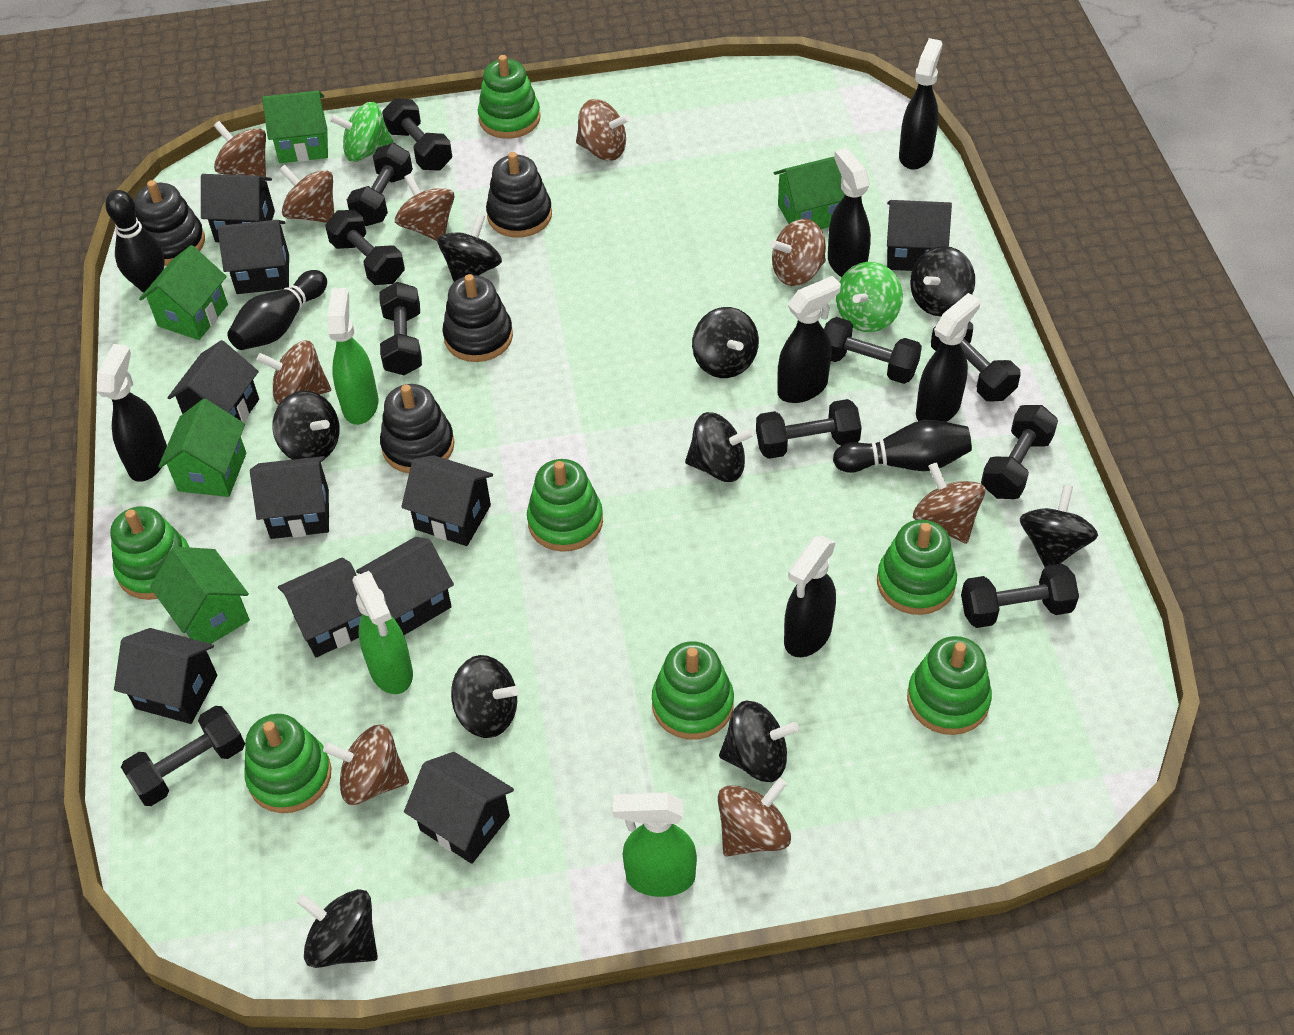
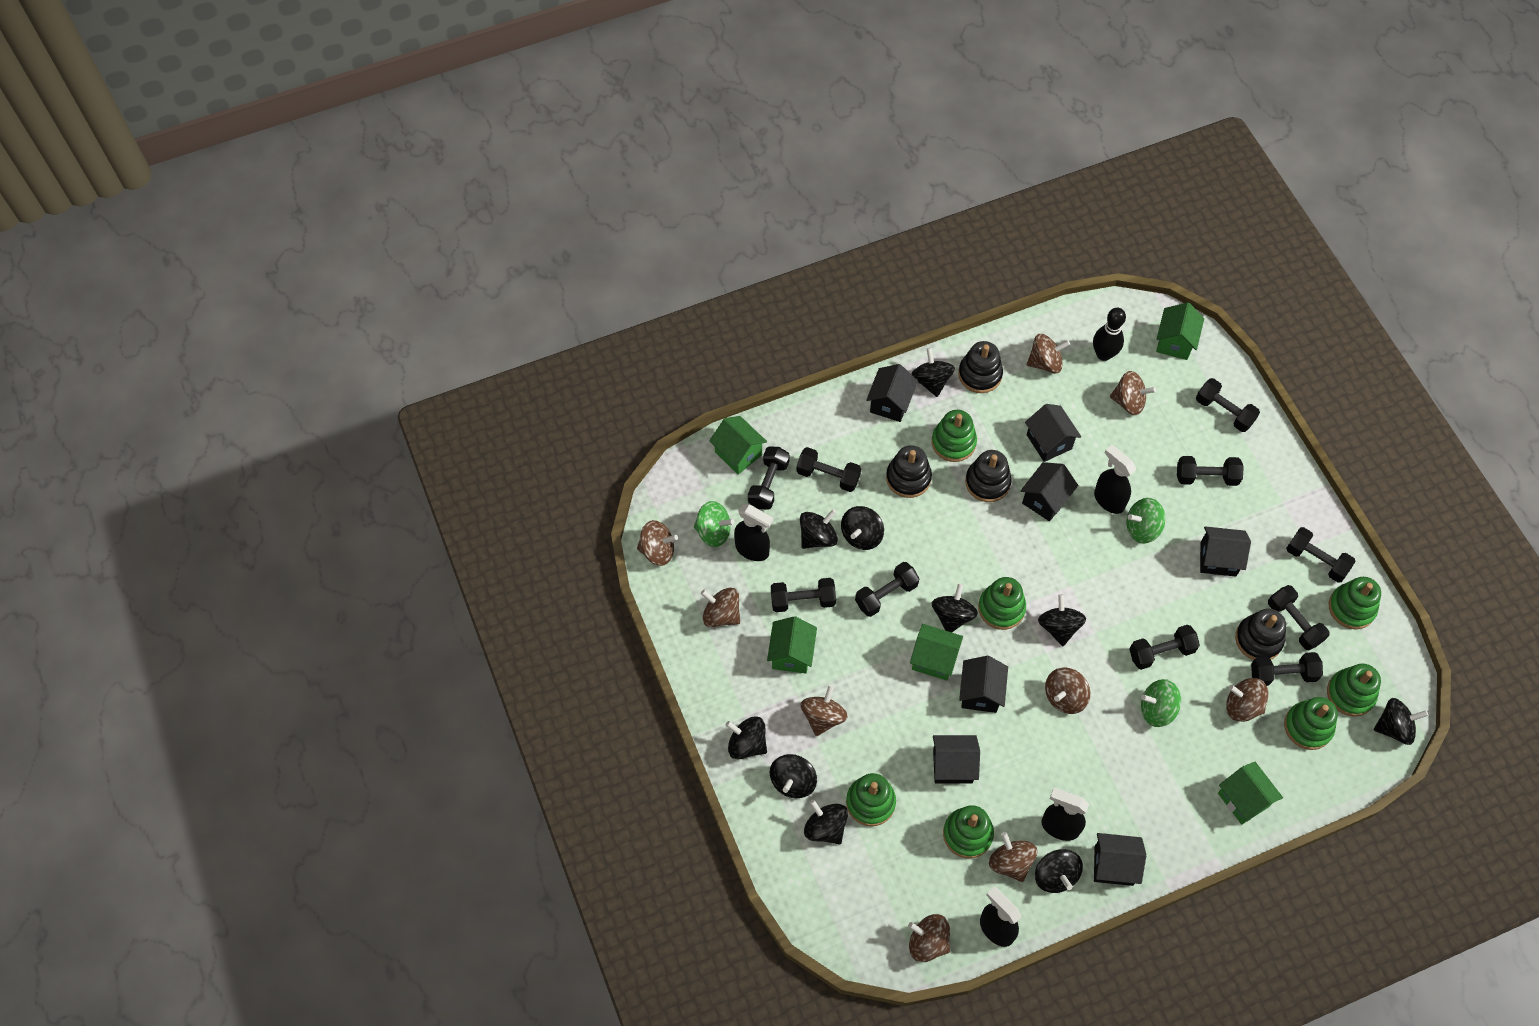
black bowling pin: [105,190,165,292] [227,270,327,350] [833,420,972,473] = 3 -> [1093,308,1126,361] = 1
black house: [114,628,217,724] [168,340,259,422] [201,174,275,242] [217,220,289,294] [250,456,329,539] [278,557,362,657] [356,537,454,635] [401,455,493,546] [404,752,514,864] [887,200,952,271] = 10 -> [866,364,918,422] [933,735,980,784] [959,656,1008,713] [1021,462,1078,521] [1025,404,1081,462] [1094,833,1146,886] [1200,526,1251,577] = 7
black spinning top: [272,391,340,460] [296,889,378,968] [437,214,502,282] [451,655,519,738] [685,412,755,482] [692,307,759,378] [719,700,799,782] [910,246,975,316] [1020,485,1098,567] = 9 -> [726,716,767,759] [770,754,817,798] [800,509,838,549] [804,800,848,844] [841,506,884,550] [912,348,955,397] [932,583,978,632] [1035,849,1083,893] [1038,594,1086,646] [1374,698,1428,745] = 10
black spray bottle: [97,344,167,482] [777,276,841,403] [784,536,836,657] [828,148,871,277] [899,38,942,170] [916,293,980,422] = 6 -> [734,504,773,561] [980,887,1021,947] [1041,788,1089,841] [1094,445,1136,514] = 4
green spinning top: [329,102,394,162] [836,262,903,332] = 2 -> [694,501,734,547] [1127,498,1165,544] [1141,679,1181,727] = 3
green spray bottle: [327,288,378,425] [352,571,413,694] [613,792,697,897] = 3 -> none = 0

